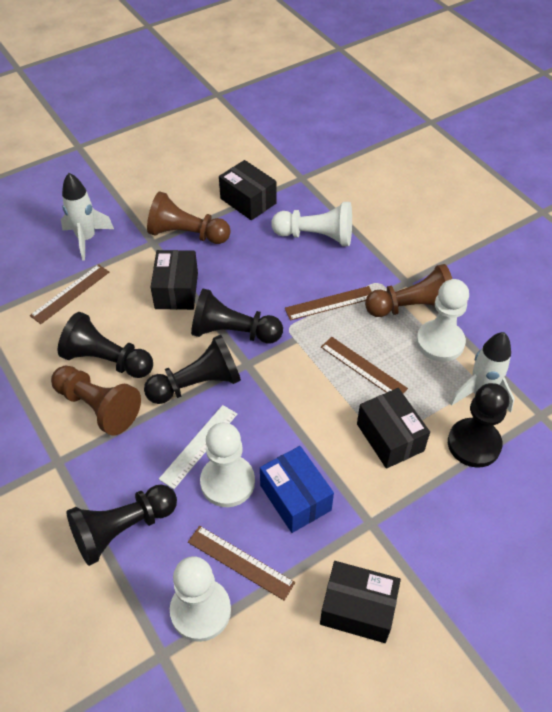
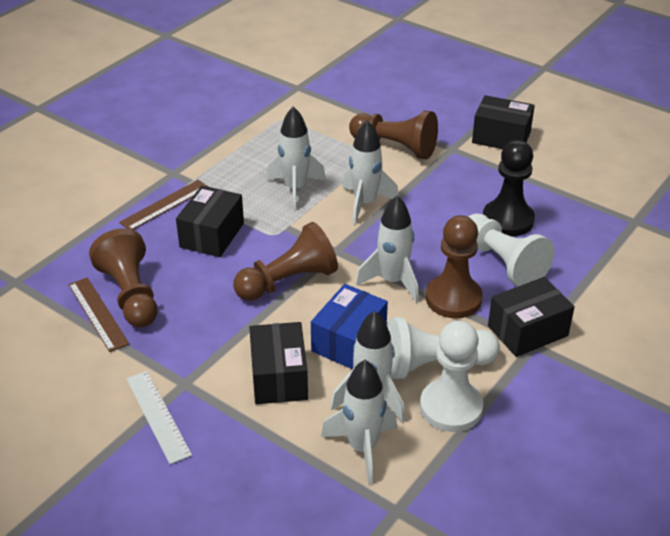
black pawn: [58,312,153,378] [66,484,177,566] [144,335,241,404] [191,288,283,343] [448,383,509,468] = 5 -> [483,140,535,237] = 1
brown pawn: [51,366,141,435] [147,192,231,244] [365,264,452,317] = 3 -> [89,229,158,327] [233,222,338,301] [349,111,438,159] [426,215,483,318] = 4
brown ruler: [30,264,109,324] [188,526,295,601] [285,286,372,321] [321,337,408,393] = 4 -> [68,277,129,352] [119,180,209,230] = 2
white pawn: [170,556,231,642] [200,423,255,507] [271,202,352,246] [416,279,469,362] = 4 -> [387,317,500,379] [420,321,483,432] [468,213,554,286] = 3
white rocket: [61,173,114,261] [450,332,515,412] = 2 -> [267,106,326,210] [321,360,397,485] [330,311,405,423] [342,120,399,224] [356,195,419,303] = 5

